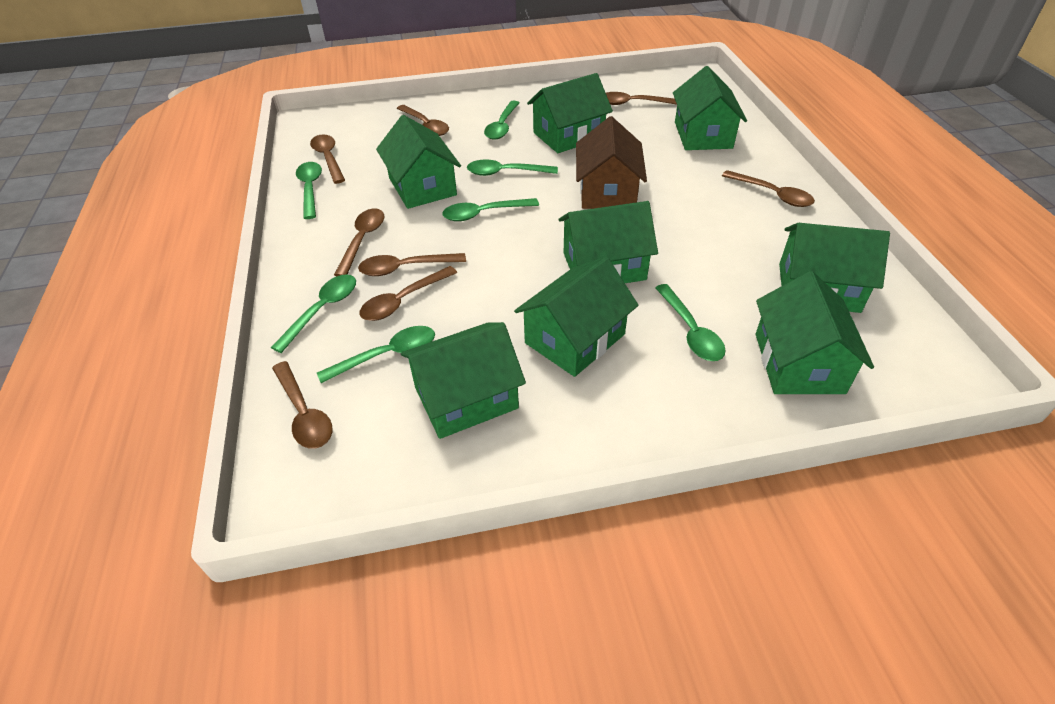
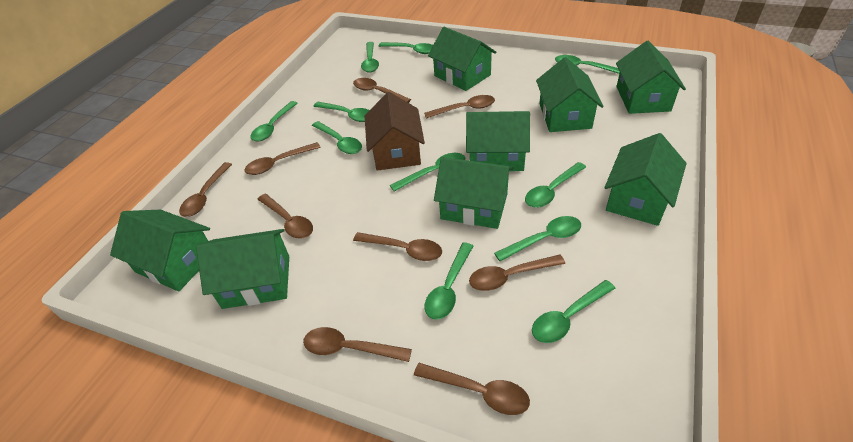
brown spoon: [272,361,332,449] [310,134,345,184] [334,208,384,276] [358,253,466,276] [359,266,457,321] [397,105,449,136] [606,92,677,105] [722,170,815,207] = 8 -> [179,162,232,217] [244,142,321,175] [257,194,313,239] [303,327,412,362] [353,78,411,103] [353,232,442,261] [414,363,530,415] [424,95,495,119] [469,255,565,291] = 9
green spoon: [271,274,356,353] [296,162,322,219] [317,326,435,383] [442,198,539,221] [467,159,558,176] [484,101,519,139] [655,284,726,361] = 7 -> [250,101,298,142] [312,121,362,154] [313,102,369,122] [361,42,379,72] [379,42,433,54] [390,153,465,192] [424,242,473,320] [494,216,581,261] [525,162,586,208] [532,280,615,343] [555,55,620,74] = 11

